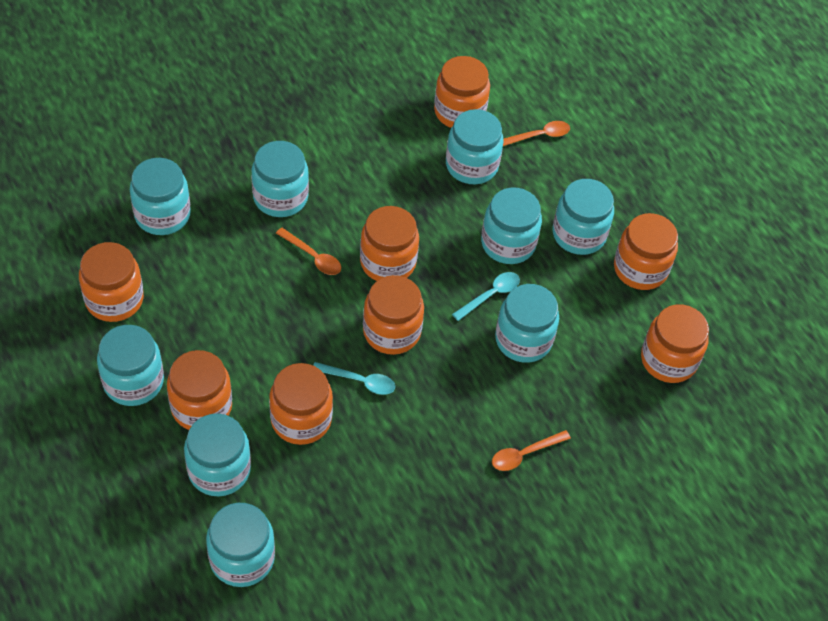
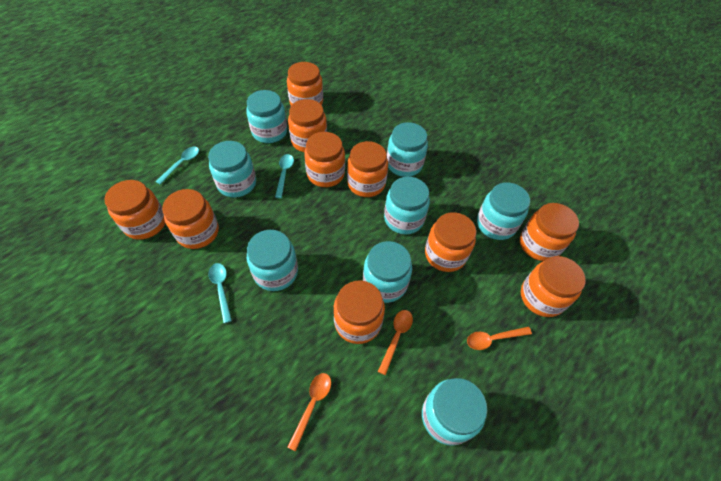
orange jar: [79,242,144,322] [167,350,232,430] [269,363,333,445] [360,206,419,281] [363,275,424,355] [434,56,490,128] [614,213,678,290] [641,304,709,383] = 8 -> [104,180,165,240] [162,189,219,249] [287,62,323,105] [288,99,327,152] [304,132,345,187] [333,281,385,344] [347,141,388,197] [425,212,476,272] [520,203,579,261] [521,256,586,317] = 10
turquoise jar: [97,325,164,406] [130,158,191,235] [184,414,251,496] [206,503,275,587] [251,141,309,217] [446,109,503,184] [481,187,542,264] [495,284,559,363] [553,179,614,255] = 9 -> [208,141,256,198] [246,90,287,143] [247,230,298,291] [363,241,412,303] [384,177,430,234] [387,122,428,177] [422,378,487,446] [477,182,530,240] = 8
turquoise spoon: [313,362,395,395] [452,272,520,321] = 2 -> [156,147,199,184] [209,263,232,323] [275,154,294,198] = 3

